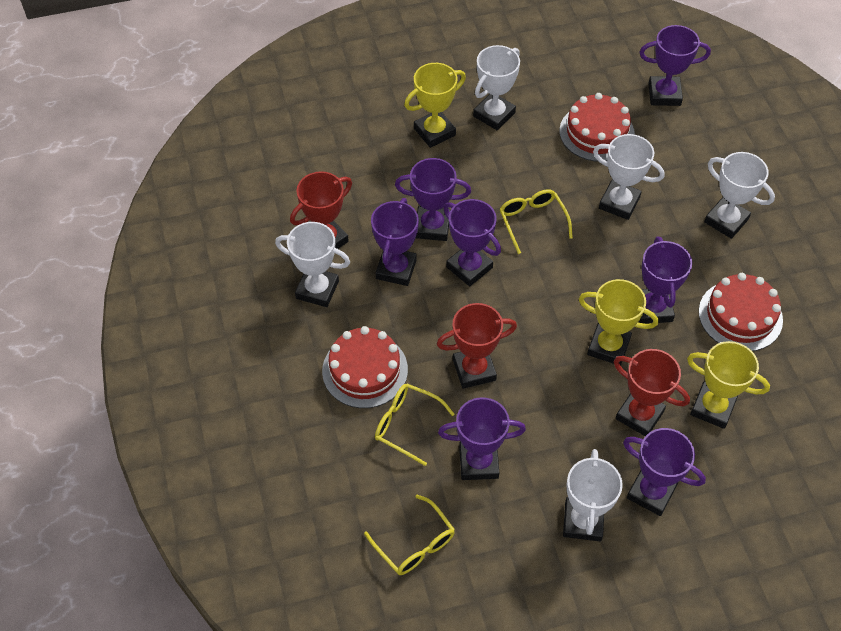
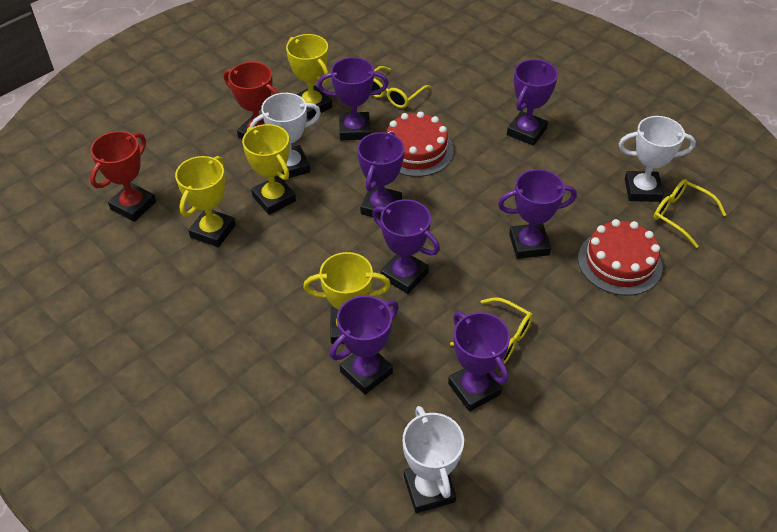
red cake: [322,326,408,408] [560,93,635,162] [699,273,783,351] = 3 -> [386,111,454,177] [578,219,663,296] = 2
red trophy: [290,171,352,249] [437,303,517,389] [614,349,690,436] = 3 -> [90,131,156,222] [224,62,278,139] = 2
white trophy: [275,222,350,307] [473,45,520,130] [563,449,623,541] [593,134,665,220] [704,152,775,239] = 5 -> [250,93,321,180] [403,406,464,513] [619,116,696,202] = 3
yellow trophy: [404,63,466,148] [579,279,658,366] [687,341,770,429] = 3 -> [175,156,236,247] [242,124,296,215] [286,34,332,119] [303,252,391,344] = 4

